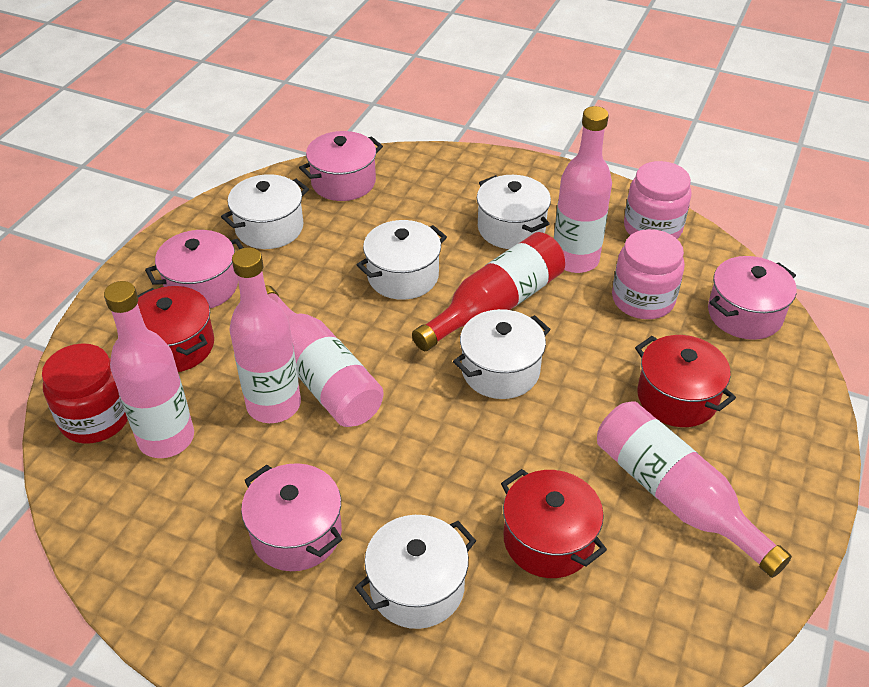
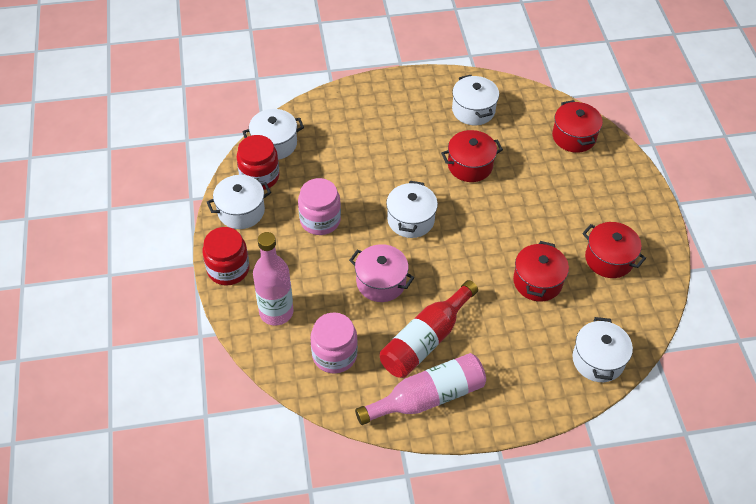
pink bottle: [104,281,194,458] [229,247,301,423] [265,285,384,427] [554,106,612,273] [597,401,792,578] = 5 -> [253,232,293,326] [355,353,486,425] = 2
pink pot: [145,230,243,308] [241,463,342,571] [299,131,383,201] [708,256,797,340] = 4 -> [349,244,414,302] = 1
red jar: [42,343,128,444] = 1 -> [203,227,249,286] [237,135,279,190] = 2
red pot: [138,286,214,372] [501,469,607,578] [635,335,736,427] = 3 -> [441,130,503,182] [513,241,569,301] [552,100,603,153] [582,222,646,278] = 4

